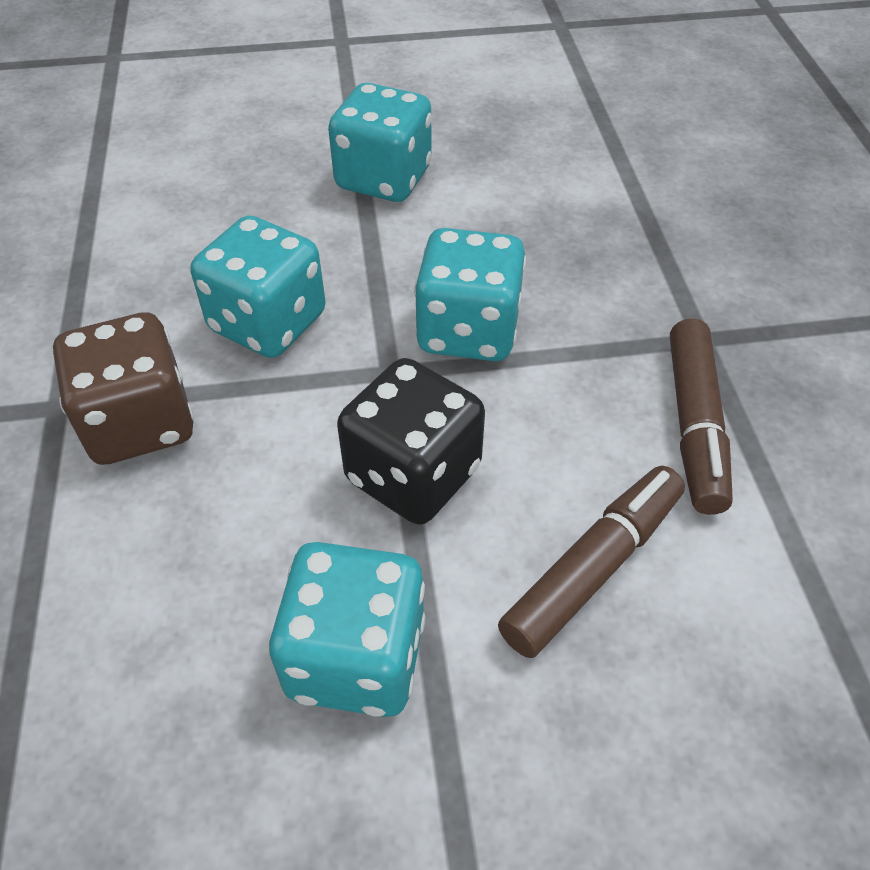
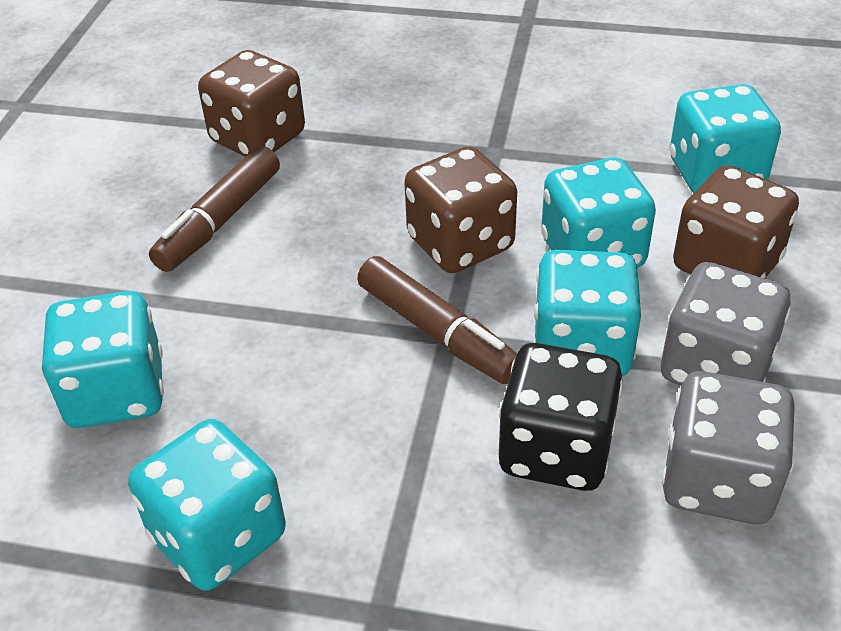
brown dice: [53,312,194,465] = 1 -> [198,50,305,156] [404,146,517,273] [673,165,799,278] = 3
grey dice: none = 0 -> [661,262,791,386] [662,371,795,524] = 2
turquoise dice: [191,216,326,358] [269,542,426,717] [328,83,432,202] [414,228,526,361] = 4 -> [41,291,164,428] [128,419,286,591] [533,250,641,376] [541,157,656,268] [670,84,781,193] = 5

